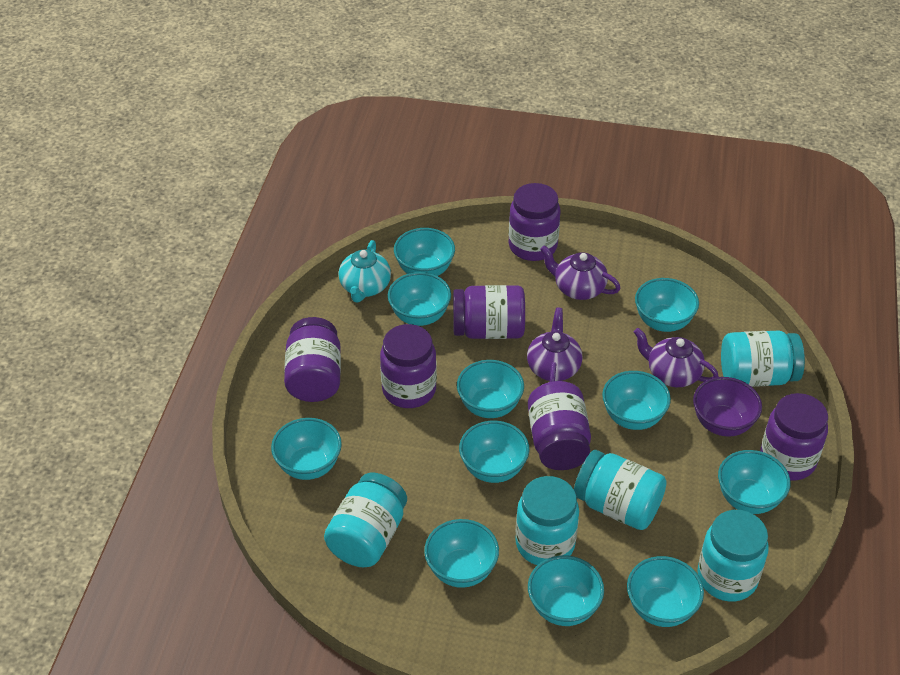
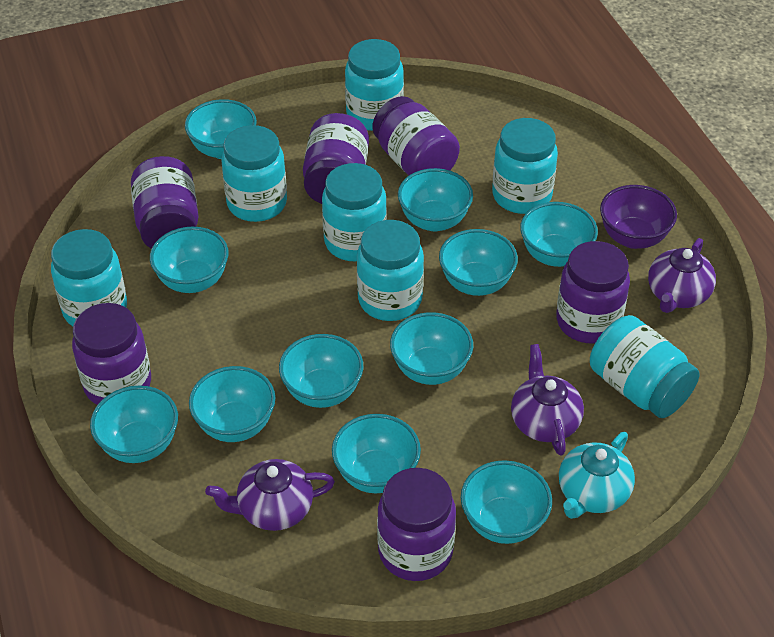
turquoise jar: [324,473,407,567] [515,476,579,565] [574,450,667,530] [697,510,769,602] [721,331,805,387] = 5 -> [51,229,127,326] [221,125,287,222] [322,163,387,261] [345,39,404,131] [357,220,424,321] [492,118,558,214] [590,315,699,418] = 7

